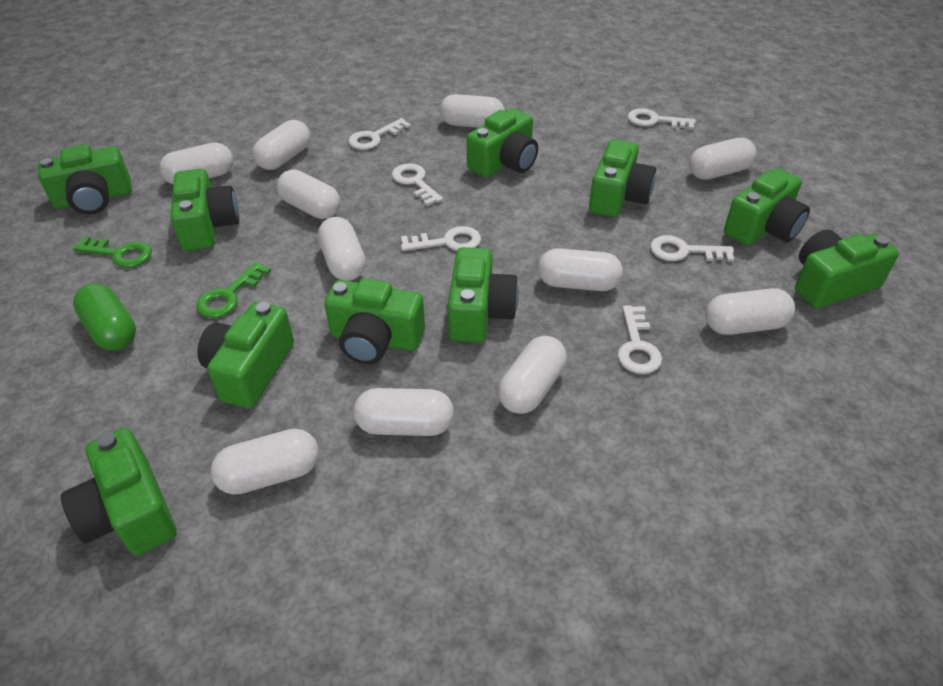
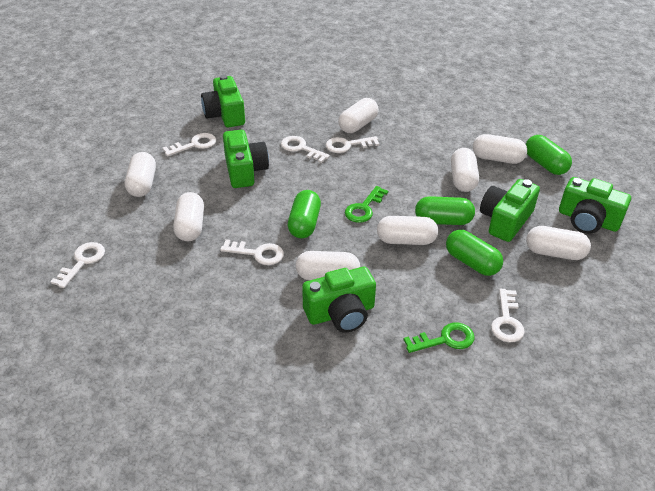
green camera: [38,144,132,214] [61,428,177,556] [170,169,239,251] [197,302,294,408] [324,278,425,364] [448,247,519,343] [467,108,538,178] [589,139,656,217] [724,168,810,245] [795,230,899,309] = 10 -> [201,75,245,127] [223,130,269,188] [302,267,376,333] [480,179,540,242] [559,177,631,234] = 5
green capsule: [73,284,136,351] = 1 -> [288,190,321,238] [415,196,475,225] [446,230,503,276] [526,135,572,175] = 4
white capsule: [159,142,233,185] [211,429,319,495] [253,120,311,170] [277,170,340,219] [318,217,366,281] [353,388,454,436] [440,94,505,128] [498,336,567,414] [538,248,623,291] [689,138,756,180] [706,288,795,335] = 11 -> [125,152,156,197] [173,192,204,241] [296,251,360,280] [338,98,379,133] [377,216,438,245] [451,148,479,192] [473,134,527,164] [526,226,591,260] = 8

